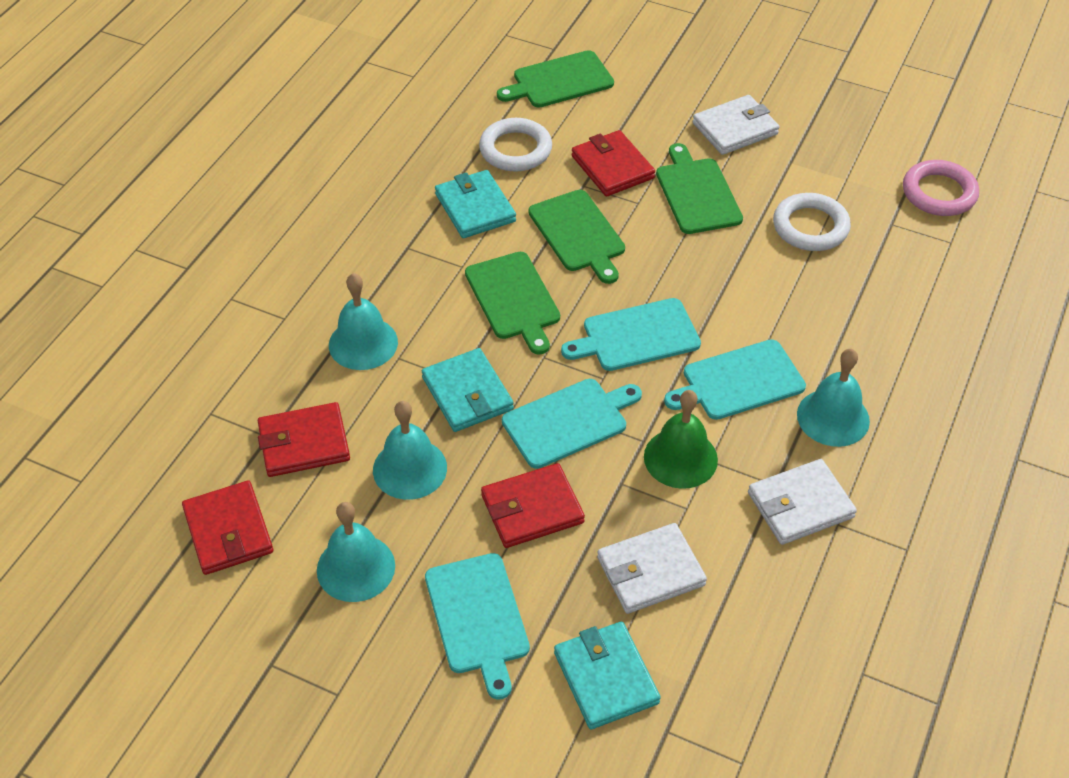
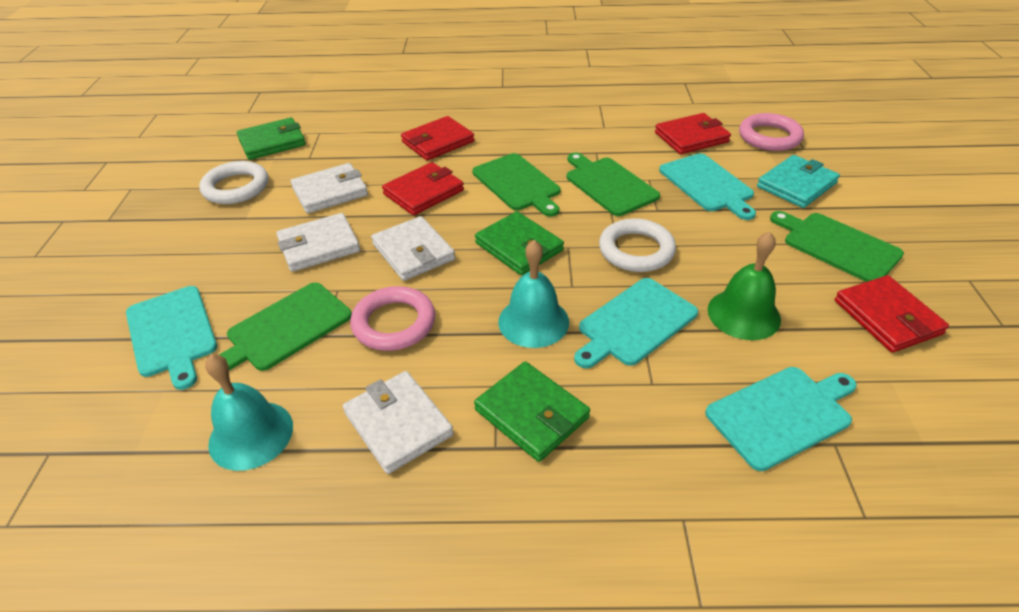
green wallet: none = 0 -> [237,117,306,160] [474,361,590,462] [475,211,564,275] = 3
pink ring: [903,160,979,216] = 1 -> [350,286,435,351] [739,113,804,151] = 2
turquoise bell: [317,502,395,602] [329,273,398,370] [373,401,447,500] [797,349,870,447] = 4 -> [205,354,293,471] [498,240,569,348] = 2
turquoise wallet: [422,348,514,432] [435,170,516,238] [554,622,661,729] = 3 -> [757,155,840,208] = 1
white wallet: [597,523,707,614] [693,95,780,155] [748,459,857,545] = 3 -> [276,213,360,272] [291,163,368,213] [343,371,454,474] [371,216,455,281] = 4

